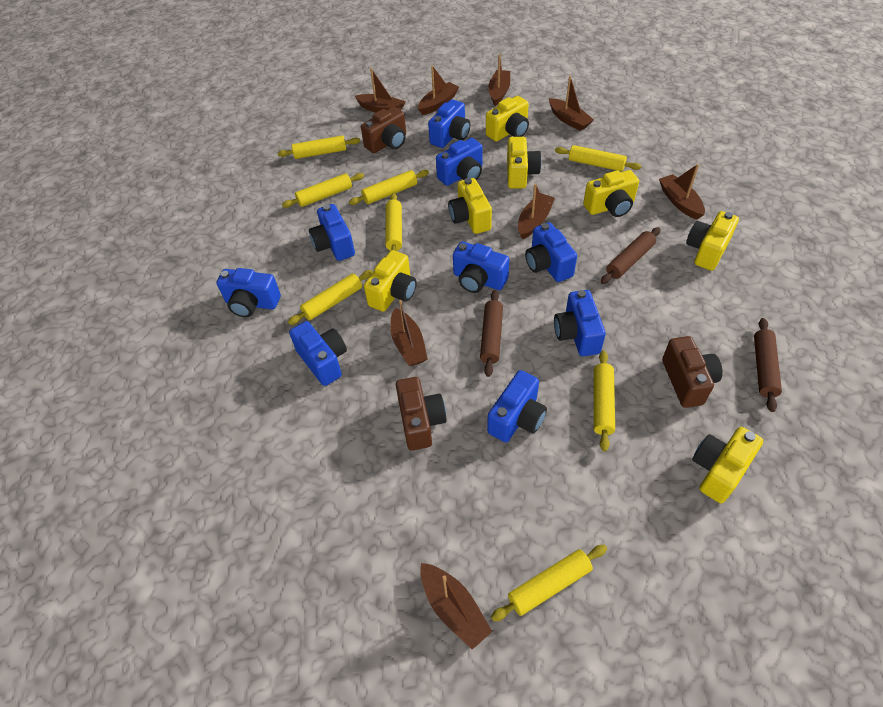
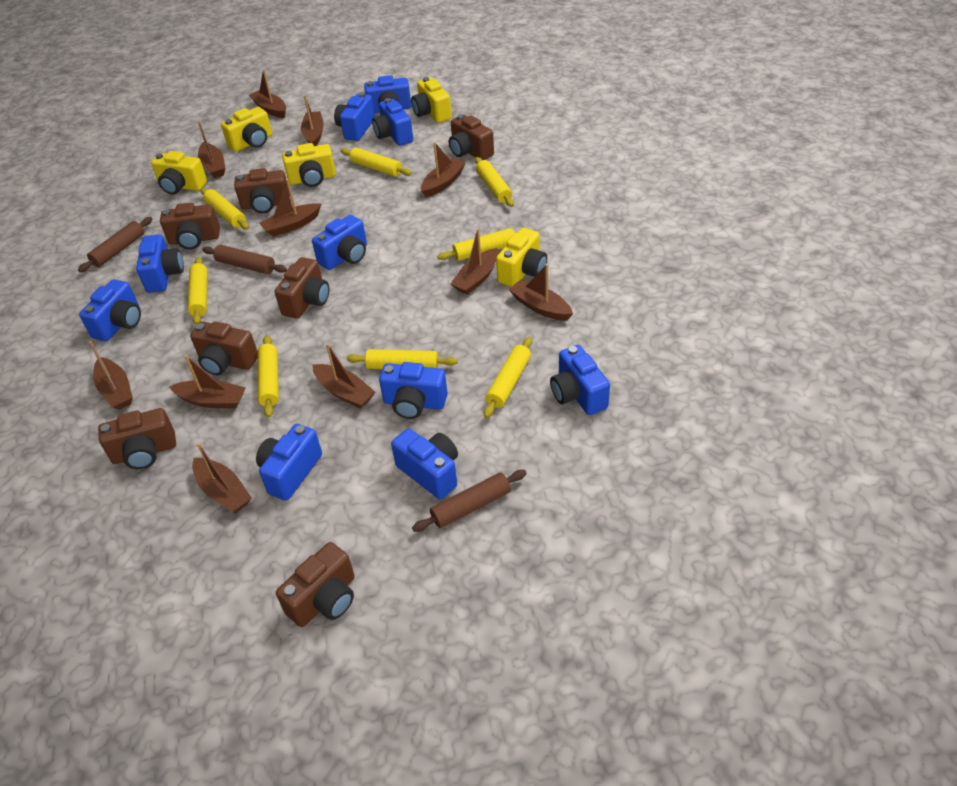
blue camera: [216,268,281,317] [289,321,347,386] [309,204,355,261] [428,99,470,148] [436,138,483,186] [453,241,509,293] [487,370,547,442] [525,222,577,282] [554,290,606,356] = 9 -> [79,279,141,341] [136,234,184,293] [256,424,322,501] [312,215,367,270] [334,92,375,141] [364,75,411,113] [372,98,413,146] [379,362,448,419] [391,429,458,499] [550,345,610,415] = 10
brown boat: [355,68,406,113] [390,300,428,366] [418,65,459,115] [420,563,492,650] [488,54,510,106] [518,184,555,239] [549,76,594,131] [659,164,705,220] = 8 -> [89,341,133,410] [169,355,246,409] [192,443,251,513] [198,120,225,178] [249,69,286,118] [259,179,321,237] [301,95,324,146] [313,343,376,409] [421,142,466,197] [451,228,498,295] [509,264,573,321] = 11
brown camera: [361,107,406,153] [396,377,447,451] [662,336,722,408] = 3 -> [98,408,176,469] [160,203,220,249] [190,321,258,375] [234,168,290,213] [275,257,329,319] [276,542,355,627] [449,114,494,160] = 7
yellow camera: [364,250,417,312] [448,178,492,234] [486,96,529,142] [507,137,542,188] [583,170,639,217] [686,211,739,271] [692,427,763,503] = 7 -> [151,151,207,195] [221,107,272,152] [282,143,336,187] [411,77,452,123] [496,228,547,287] = 5

